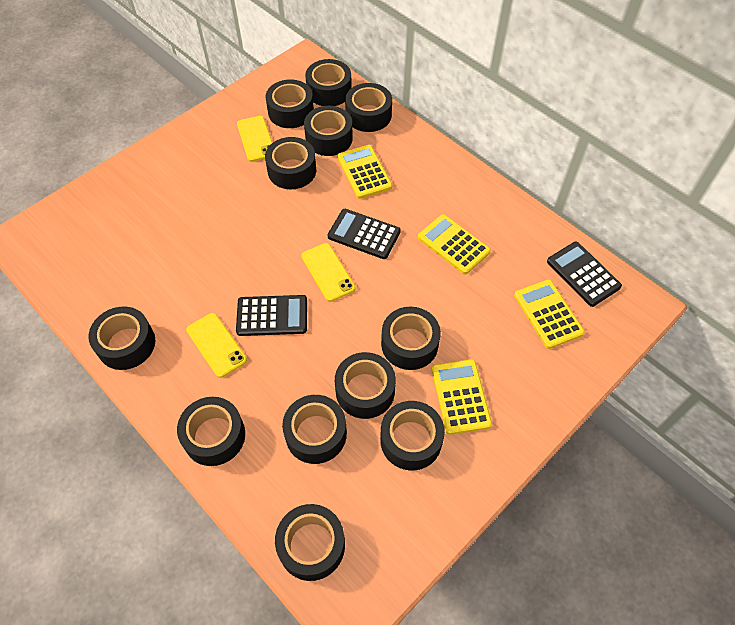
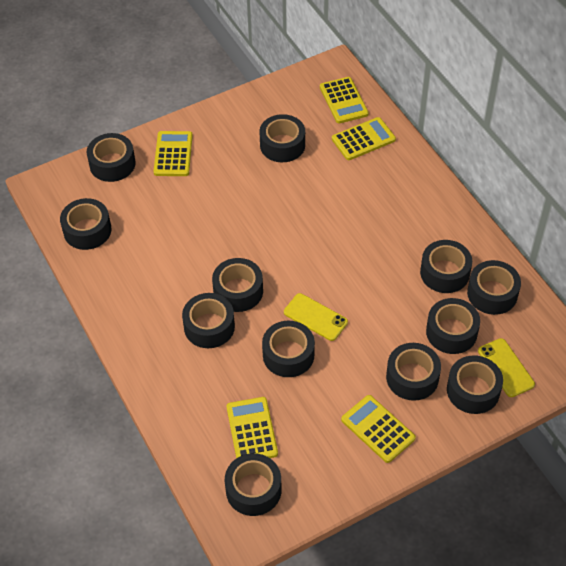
black calculator: [236,295,307,336] [328,209,401,259] [547,242,622,307] = 3 -> none = 0
yellow calculator: [337,145,392,199] [418,214,491,274] [432,359,492,435] [514,280,585,349] = 4 -> [154,131,193,176] [226,397,278,458] [320,77,369,123] [332,117,396,160] [341,395,416,463] = 5
yellow phone: [186,313,247,378] [237,116,272,162] [301,243,356,302] = 3 -> [284,293,348,341] [478,338,535,397] = 2

